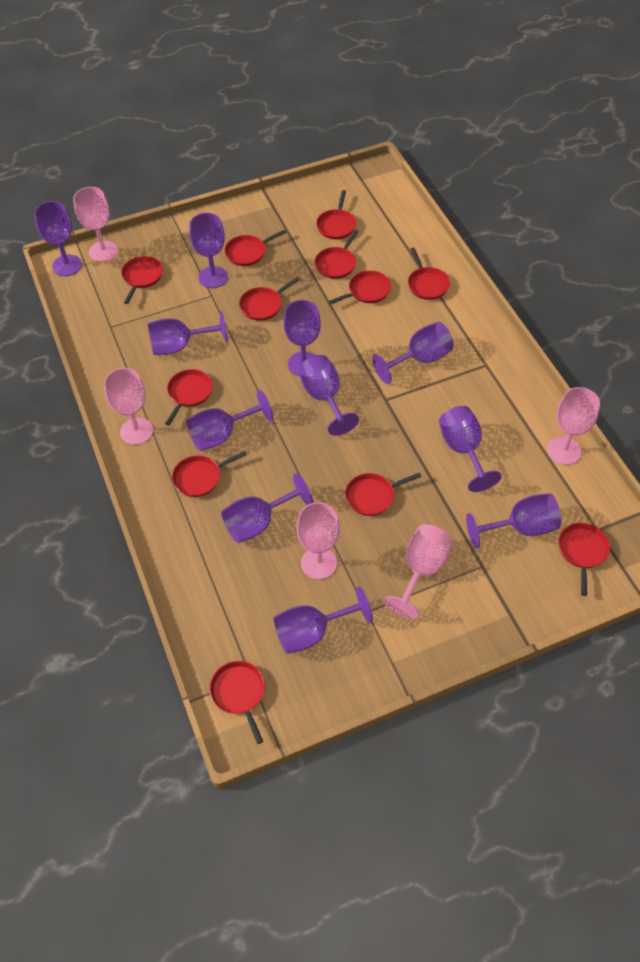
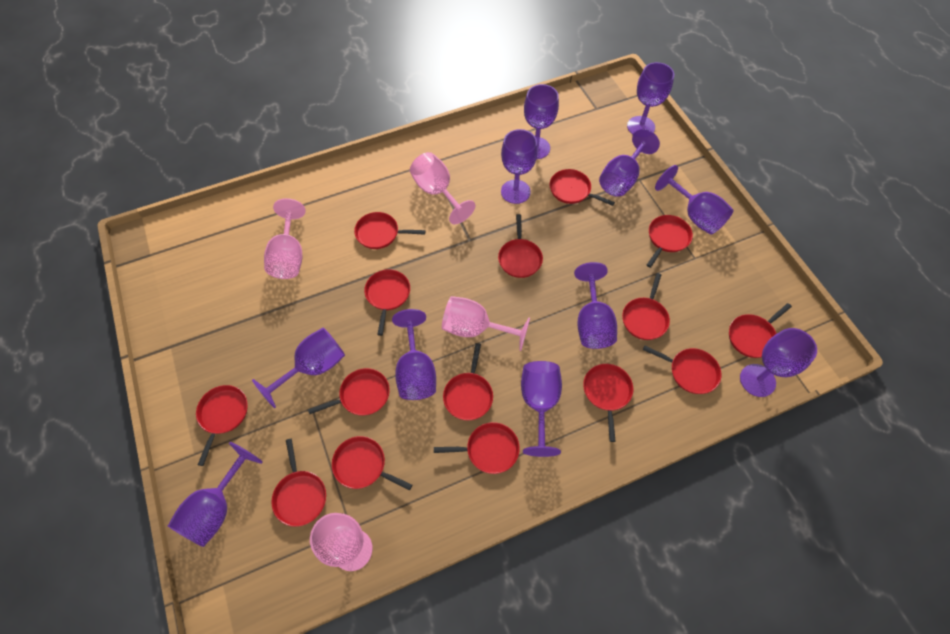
pink goblet: [73,187,118,262] [104,368,153,445] [297,502,340,579] [384,524,452,619] [547,387,600,465] = 5 -> [264,198,306,279] [310,513,373,571] [410,152,475,224] [442,296,530,351] = 4
red pan: [121,256,163,304] [165,369,213,425] [172,451,247,497] [210,661,265,744] [225,230,287,266] [239,277,300,321] [315,230,359,279] [316,190,356,239] [328,270,391,305] [345,472,422,516] [408,247,450,300] [558,523,610,596] = 12 -> [196,385,248,466] [271,439,326,527] [308,368,390,416] [332,436,412,491] [354,212,425,249] [364,270,410,336] [434,422,520,474] [443,343,493,420] [498,214,543,278] [549,169,615,206] [583,364,633,442] [622,273,670,340] [643,345,721,394] [647,215,693,268] [729,303,792,358] = 15

